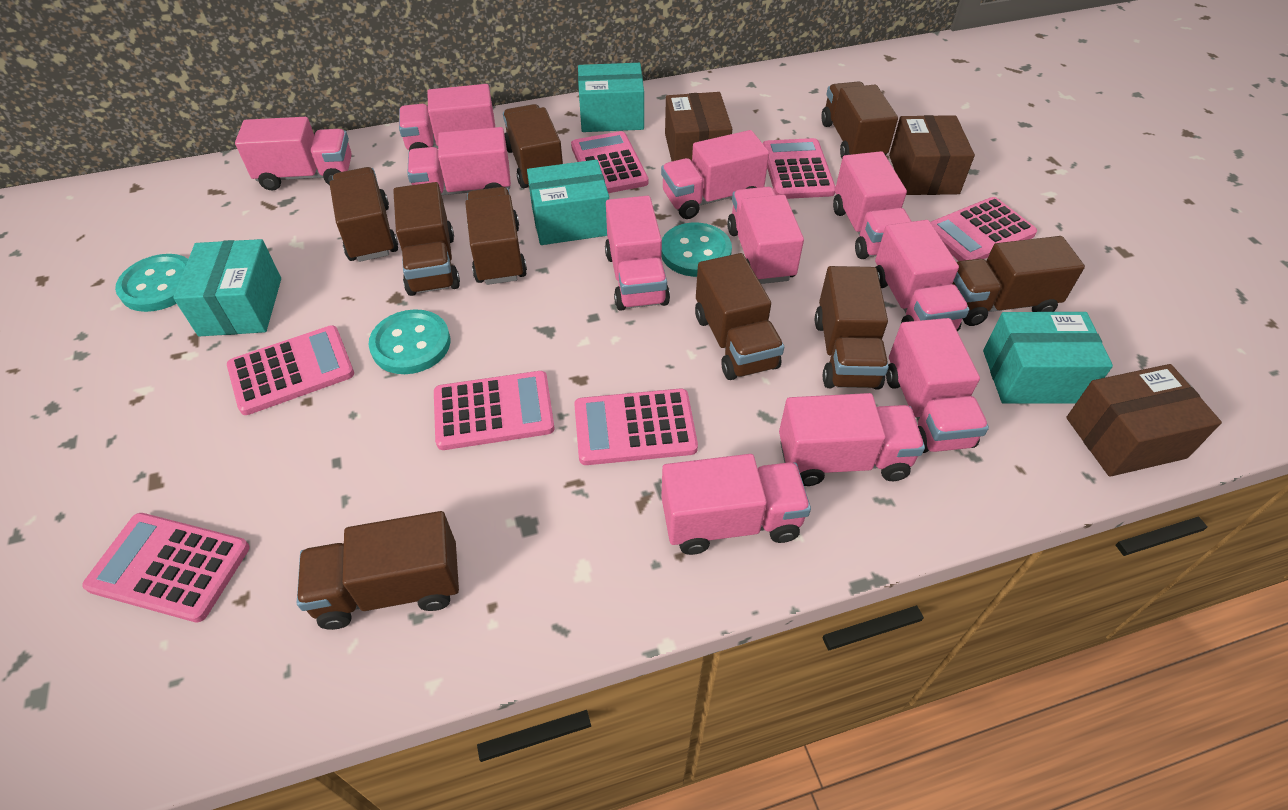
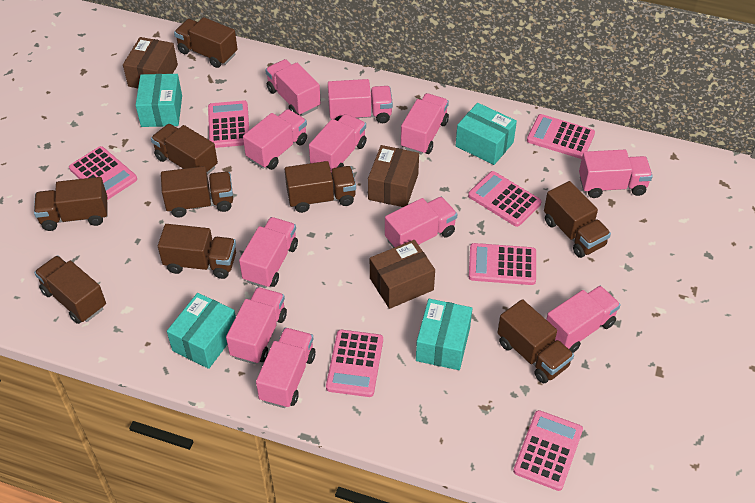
turquoise button: [115,254,188,312] [368,309,450,374] [661,223,732,277] = 3 -> none = 0

